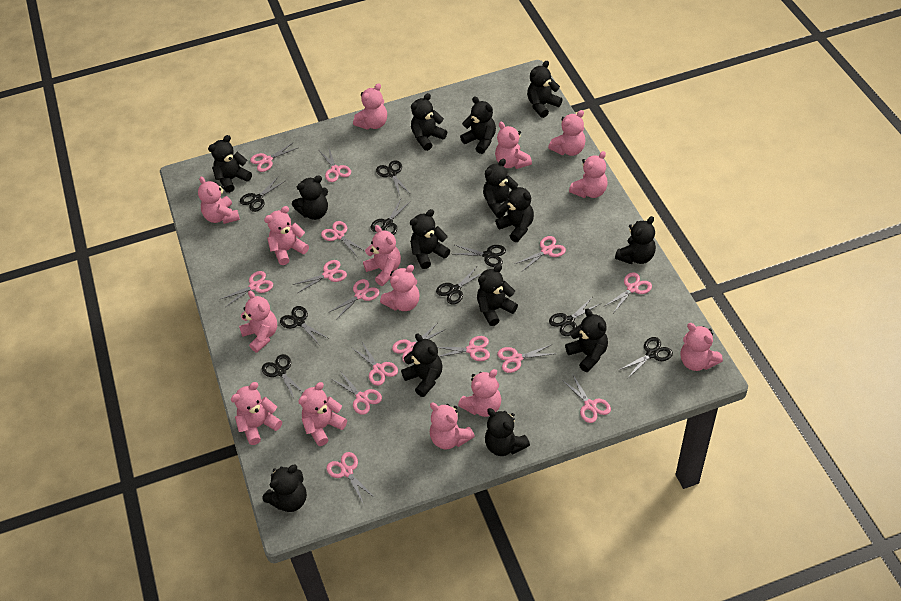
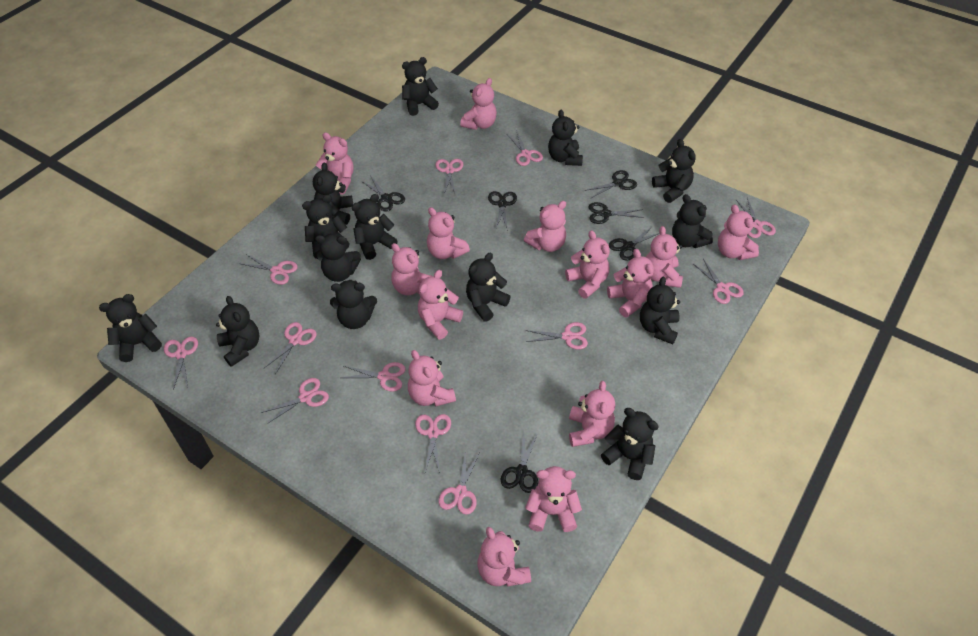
black scissors: [240,176,285,212] [262,354,303,398] [280,306,328,344] [371,199,411,235] [376,160,409,196] [436,265,482,305] [455,245,506,267] [549,298,600,336] [619,337,673,379] = 9 -> [361,175,405,211] [488,191,517,231] [501,431,538,493] [584,170,637,199] [589,202,644,224] [609,226,660,261] = 6
pink scissors: [219,271,273,307] [250,142,297,172] [292,260,347,293] [320,149,351,182] [321,221,365,256] [326,452,375,505] [328,279,379,320] [332,371,382,415] [351,342,398,386] [392,324,446,363] [437,336,490,361] [497,344,553,373] [515,236,566,271] [562,375,611,423] [605,272,652,312] = 15 -> [164,337,198,390] [242,255,298,285] [261,378,329,424] [264,322,317,374] [341,362,406,392] [415,414,451,473] [435,159,463,195] [438,449,480,515] [507,132,543,166] [525,322,588,349] [693,259,744,304] [736,198,776,238] = 12

